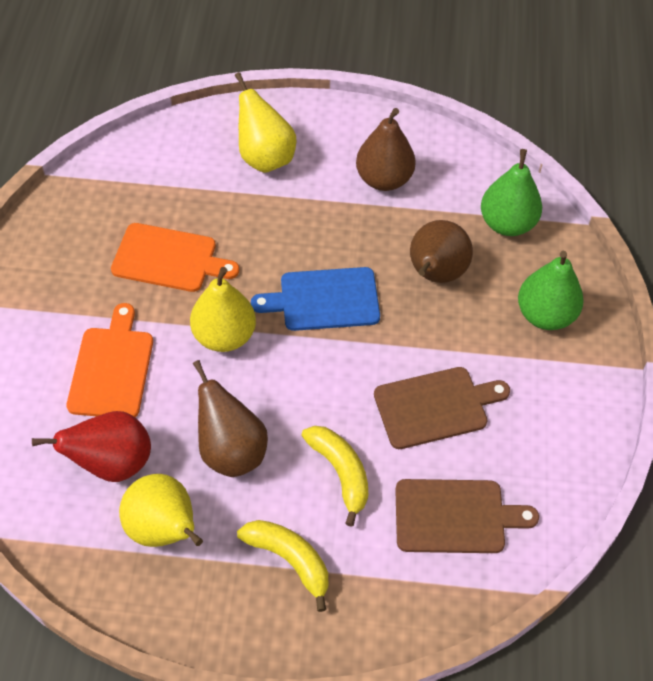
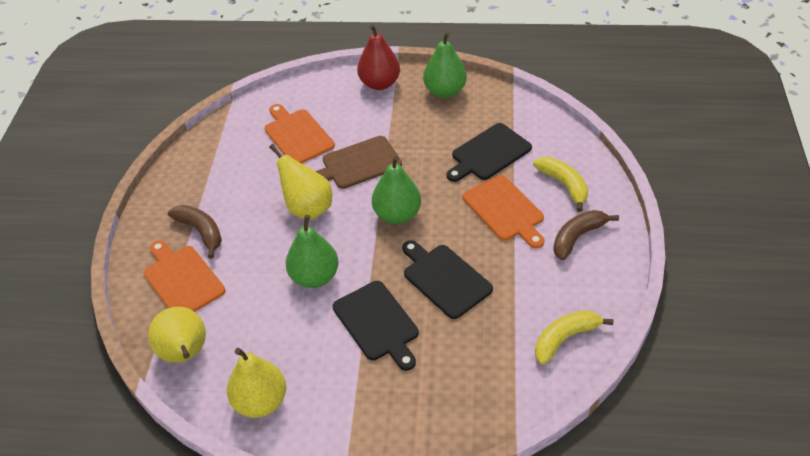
black cutting board: none = 0 -> [332,281,419,371] [402,240,493,319] [446,123,532,182] = 3
blue cutting board: [251,267,380,331] = 1 -> none = 0
brown banana: none = 0 -> [168,205,222,259] [553,210,619,260] = 2
brown cutting board: [374,367,510,449] [395,479,539,553] = 2 -> [315,136,402,189] = 1
brown pear: [193,360,268,477] [356,108,416,191] [410,220,473,283] = 3 -> none = 0
green pear: [481,149,542,236] [518,251,584,330] = 2 -> [286,215,339,288] [372,156,421,224] [423,31,467,98] = 3
orange cutting board: [66,303,153,417] [111,223,239,292] = 2 -> [144,240,225,312] [264,104,335,163] [463,175,544,248] = 3

